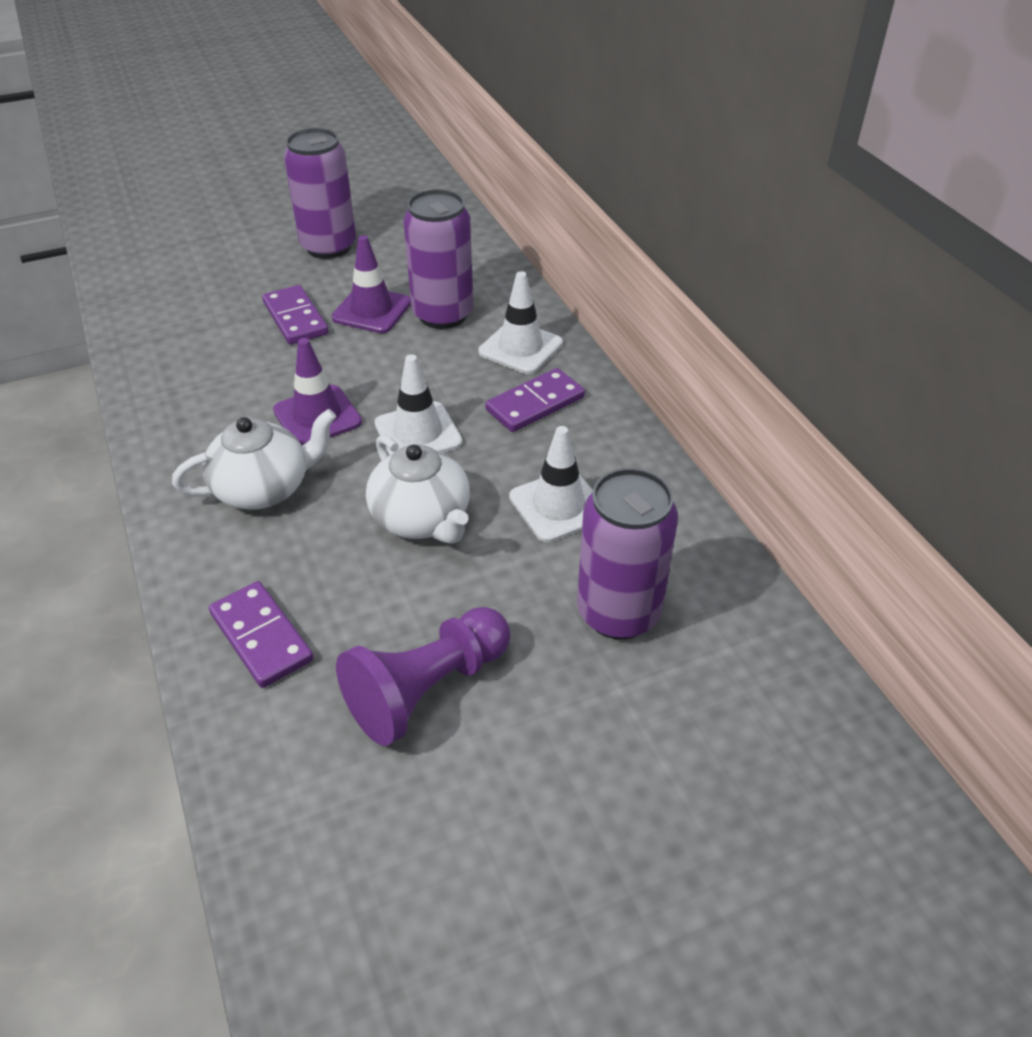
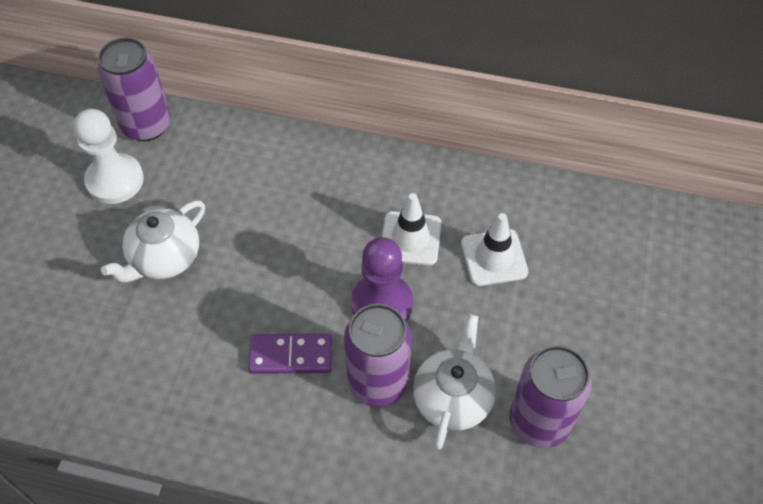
purple domino: [209,581,314,688] [262,285,328,345] [485,368,585,432] = 3 -> [249,334,332,374] = 1
purple traffic cone: [273,338,362,445] [331,235,411,333] = 2 -> none = 0
white pawn: none = 0 -> [73,109,144,204] = 1
white traffic cone: [374,354,462,455] [478,271,563,374] [509,426,593,543] = 3 -> [382,193,441,265] [461,213,528,286] = 2

